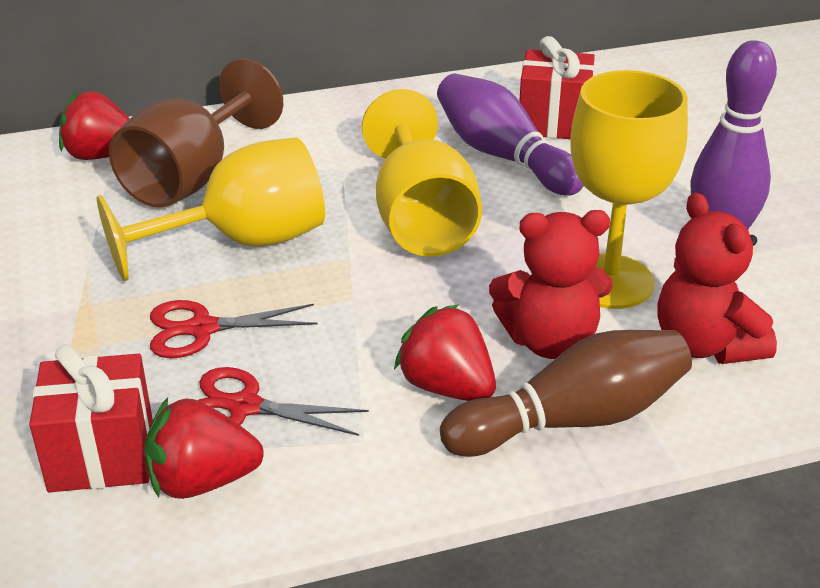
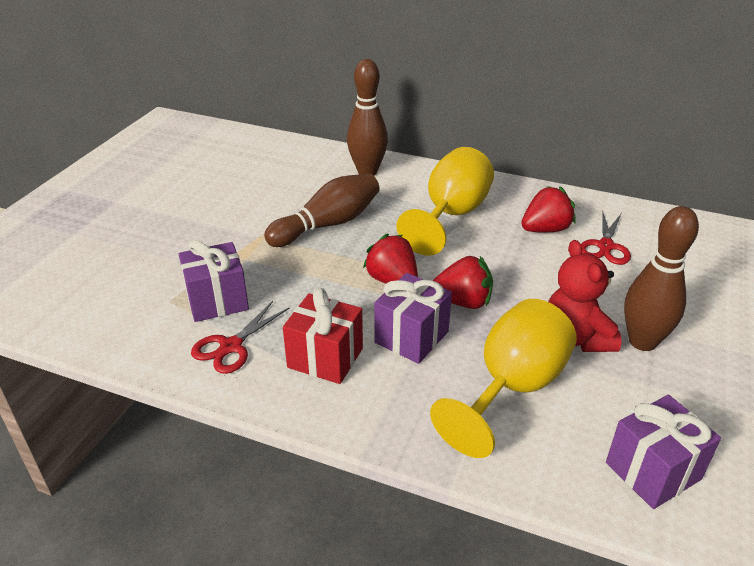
brown bowling pin: [440,330,692,457] = 1 -> [264,173,380,247] [347,59,388,176] [624,206,699,351] = 3
brown goblet: [109,59,283,208] = 1 -> none = 0
purple bowling pin: [437,73,583,196] [690,40,777,229] = 2 -> none = 0
purple gift: none = 0 -> [179,240,249,322] [374,273,452,364] [606,395,721,509] = 3
red gift: [29,344,153,493] [519,36,595,139] = 2 -> [283,288,363,384] = 1
red teddy bear: [489,210,613,359] [657,192,777,364] = 2 -> [548,240,621,352] = 1
yellow goblet: [97,138,325,281] [362,89,482,257] [570,70,688,309] = 3 -> [397,147,494,256] [430,299,577,458] = 2

